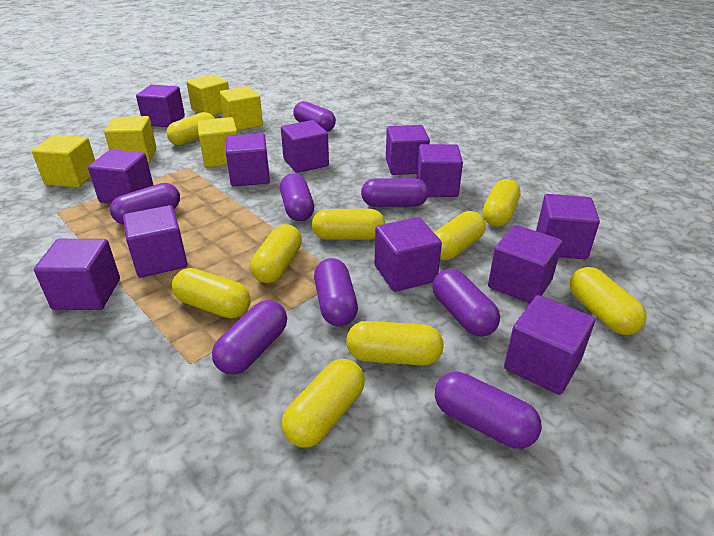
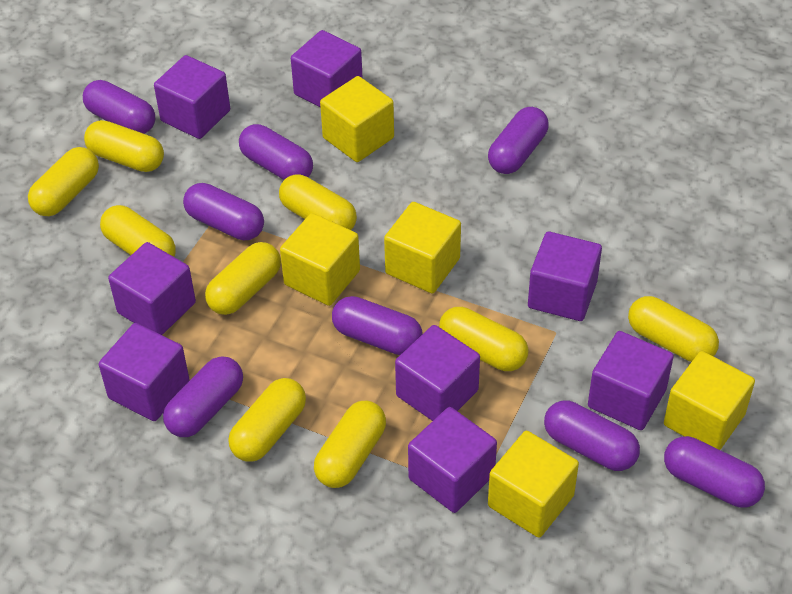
purple cube: [34,239,120,310] [88,149,153,204] [123,205,188,278] [136,85,185,127] [226,134,270,186] [281,120,329,173] [375,217,442,292] [386,125,430,175] [417,144,463,197] [488,225,562,303] [504,295,595,395] [536,194,600,259] = 12 -> [99,323,190,421] [108,242,196,335] [154,55,230,139] [291,30,363,107] [395,325,480,421] [408,407,497,513] [528,231,602,321] [588,331,674,430] = 8

